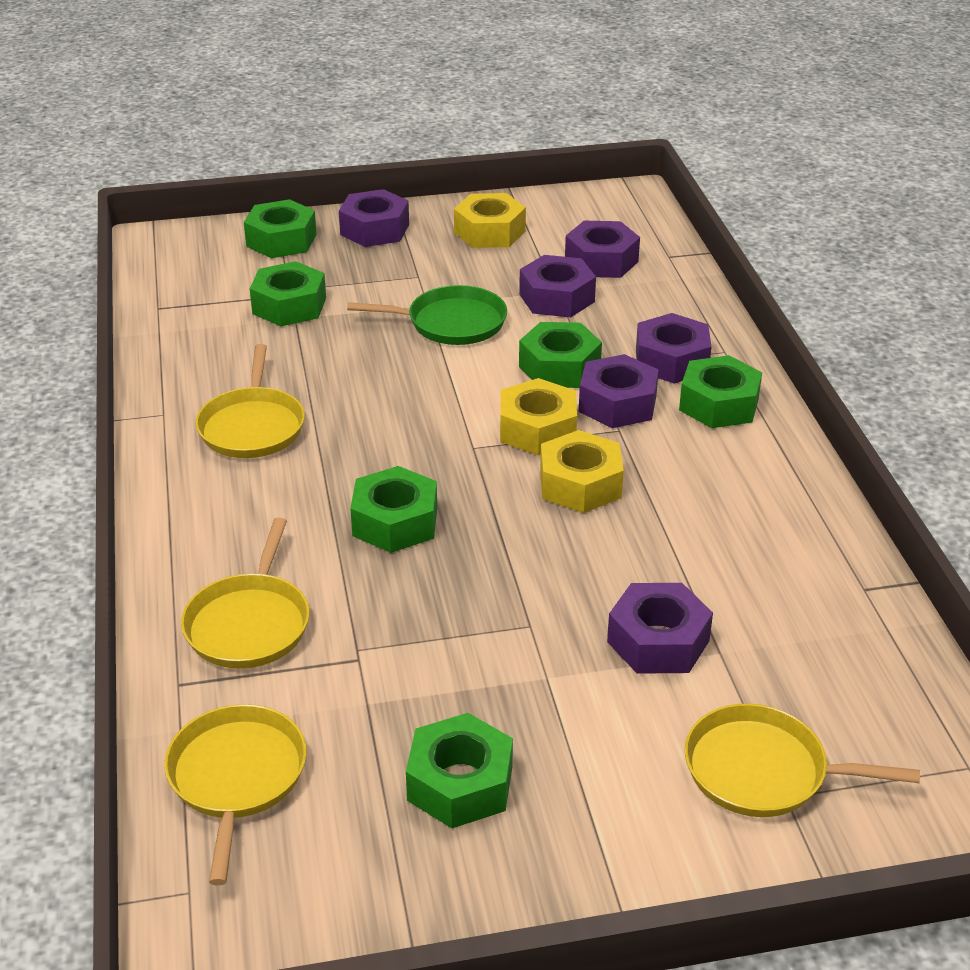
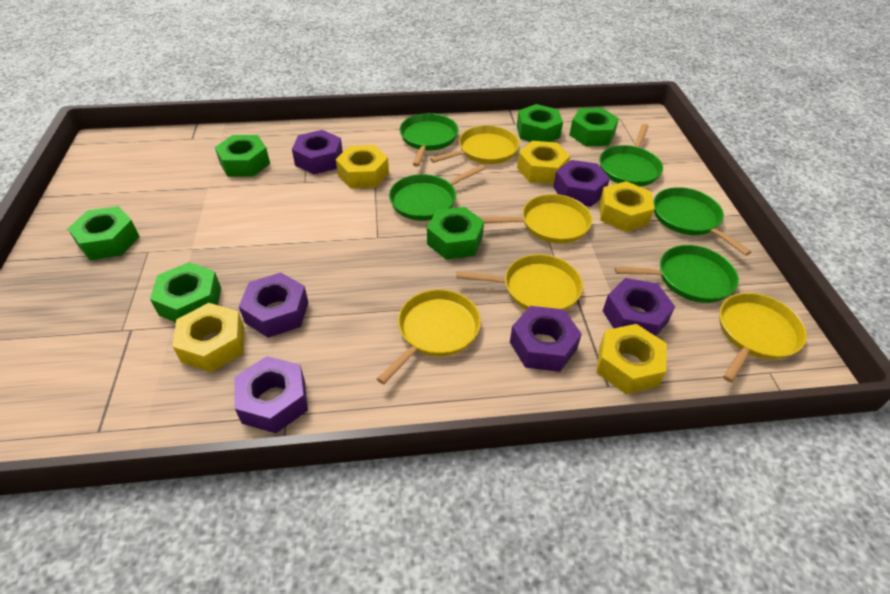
green pan: [347,285,507,345] = 1 -> [389,164,486,221] [400,113,459,167] [599,124,663,187] [614,245,739,303] [653,187,751,256] = 5
yellow nut: [454,193,526,248] [500,378,577,455] [540,430,624,513] = 3 -> [173,303,244,372] [336,145,389,189] [517,141,570,184] [596,324,667,394] [599,181,655,232] = 5
yellow pan: [164,704,307,885] [181,517,310,669] [196,344,305,458] [685,704,920,817] = 4 -> [377,289,481,384] [430,125,519,164] [456,254,583,310] [480,194,592,244] [719,293,807,383] = 5

